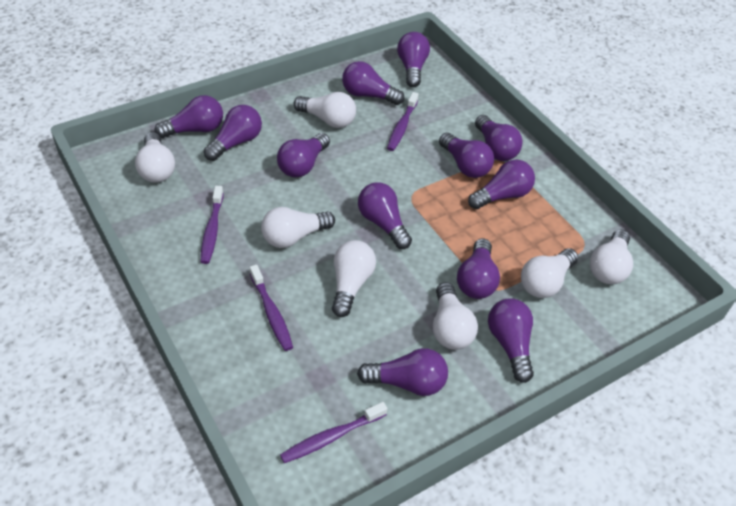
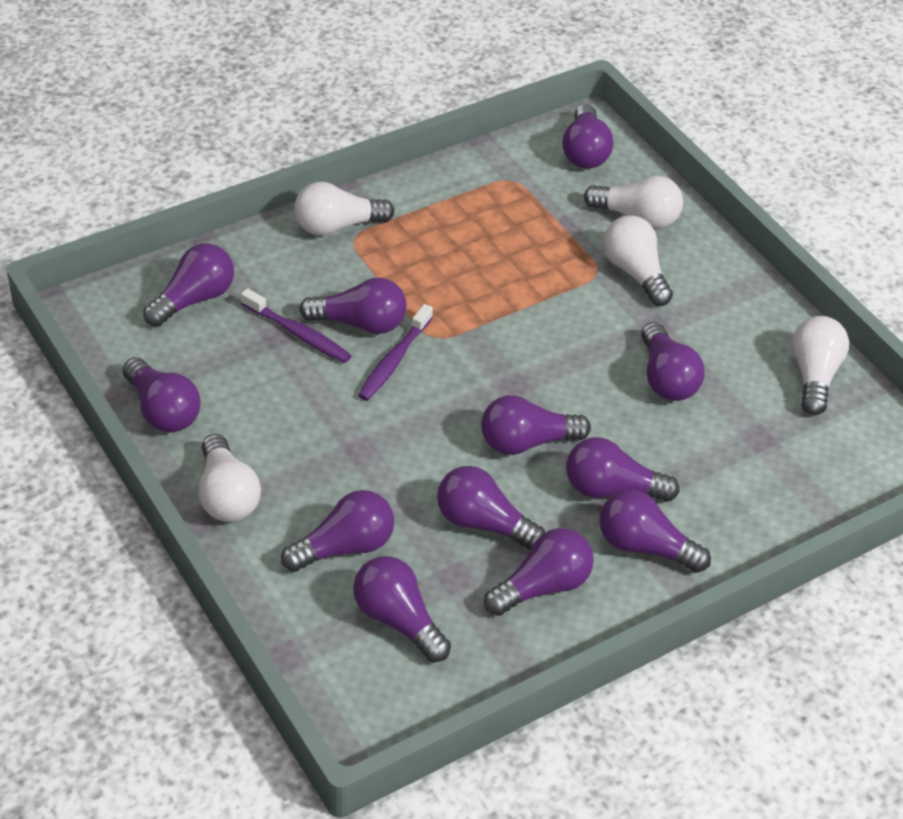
purple toothbrush: [201,186,224,264] [250,265,293,351] [280,402,387,463] [387,92,419,151] = 4 -> [241,288,352,363] [358,304,433,401] = 2
white light bulb: [135,132,175,183] [261,207,335,248] [294,92,356,128] [332,240,376,317] [433,282,478,350] [521,248,578,298] [590,229,633,284] = 7 -> [198,434,261,522] [294,182,395,236] [584,176,683,229] [603,215,673,306] [792,316,849,415] = 5

